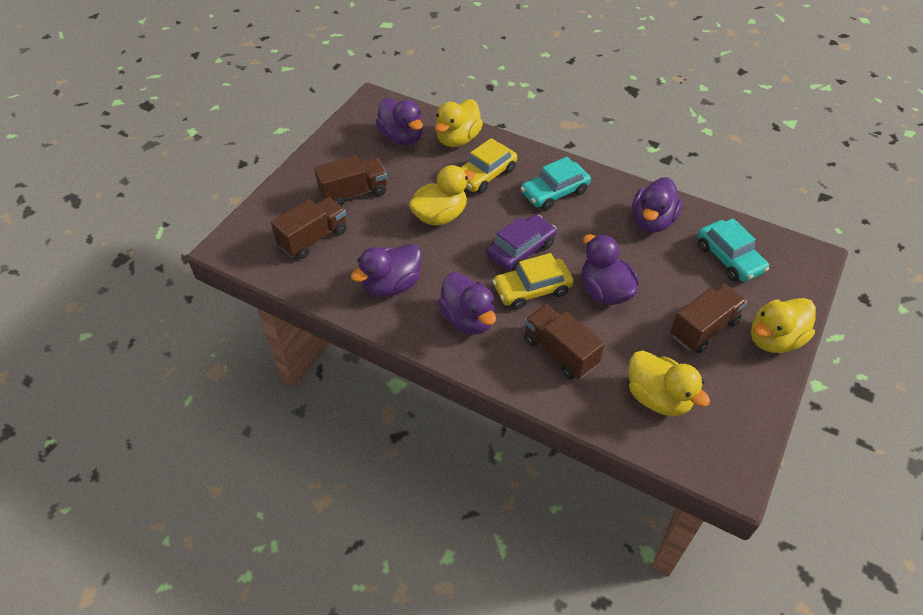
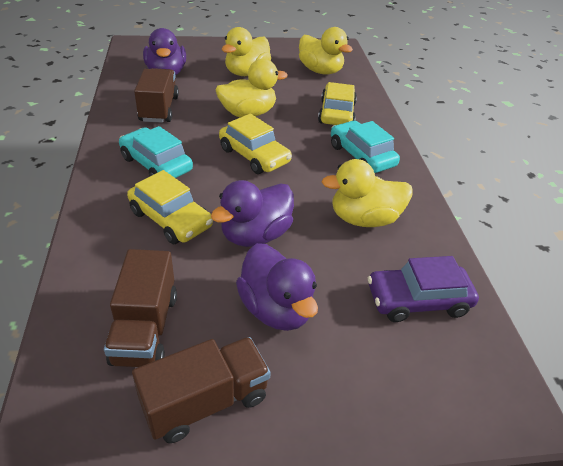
brown truck: [271,197,347,259] [314,155,387,207] [524,304,604,379] [671,284,747,353] = 4 -> [104,249,177,367] [132,337,271,443] [134,68,179,123] = 3
purple duck: [351,244,422,297] [376,98,423,145] [438,272,496,334] [582,234,639,305] [632,177,682,233] = 5 -> [143,28,186,75] [211,180,294,247] [236,243,318,331] = 3
yellow car: [460,138,517,193] [492,253,574,310] = 2 -> [127,170,213,244] [219,114,292,174] [318,82,357,125] = 3

